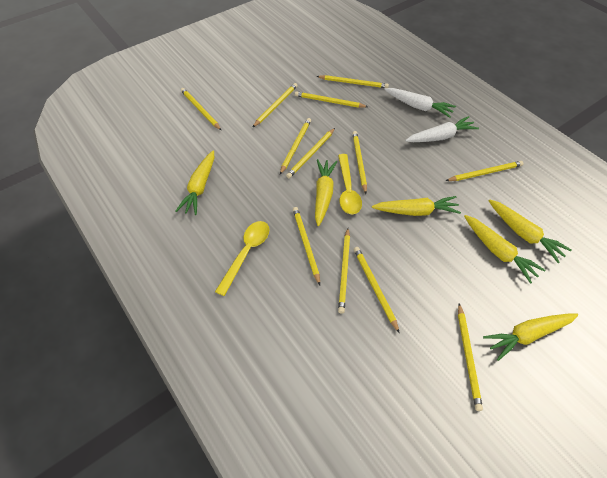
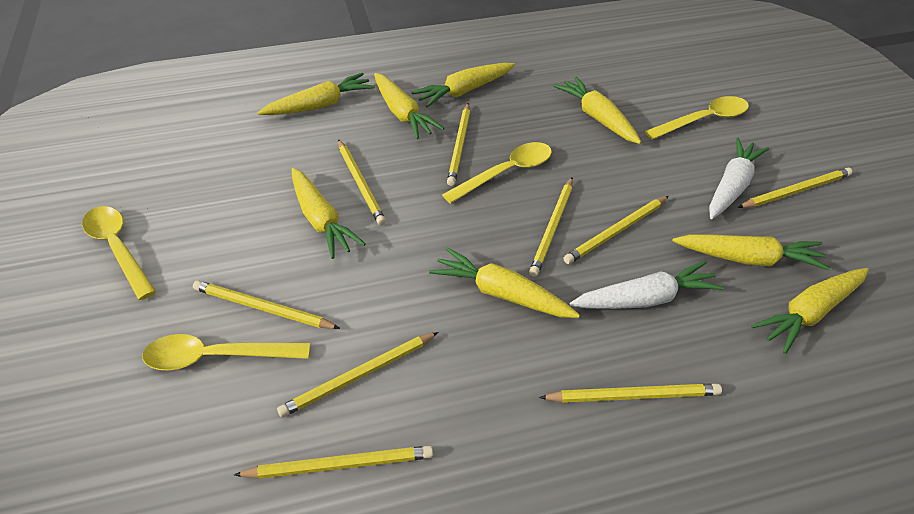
yellow carrot: [176,151,215,215] [315,159,337,226] [372,196,461,216] [464,215,546,284] [483,314,578,361] [489,200,572,263] = 6 -> [257,73,375,115] [291,168,366,259] [374,73,444,139] [411,63,515,108] [429,247,580,318] [553,77,641,144] [672,234,830,270] [751,268,869,354] = 8
yellow pencil: [181,88,221,130] [253,83,298,127] [280,118,311,174] [286,128,335,178] [293,207,320,285] [295,91,368,108] [316,75,389,88] [338,228,350,313] [352,131,367,194] [354,247,400,333] [446,161,524,181] [458,303,483,411] = 12 -> [193,280,340,329] [234,446,433,479] [277,332,439,418] [338,139,386,226] [447,103,470,186] [529,178,573,277] [539,383,722,403] [563,196,669,264] [737,167,853,208] = 9
yellow spoon: [215,221,269,296] [338,154,362,214] = 2 -> [82,206,156,300] [142,334,310,370] [442,142,552,204] [645,96,749,140] = 4

